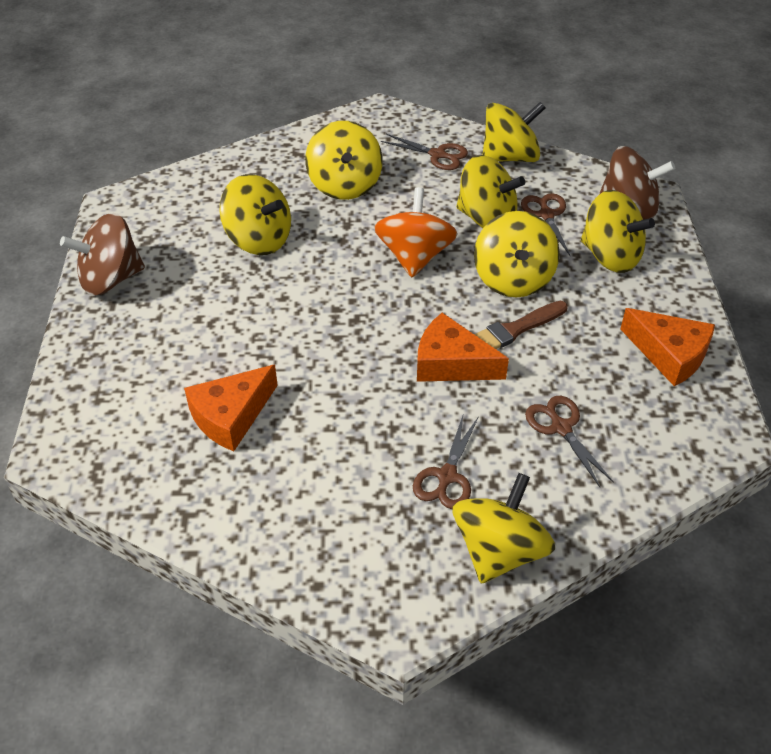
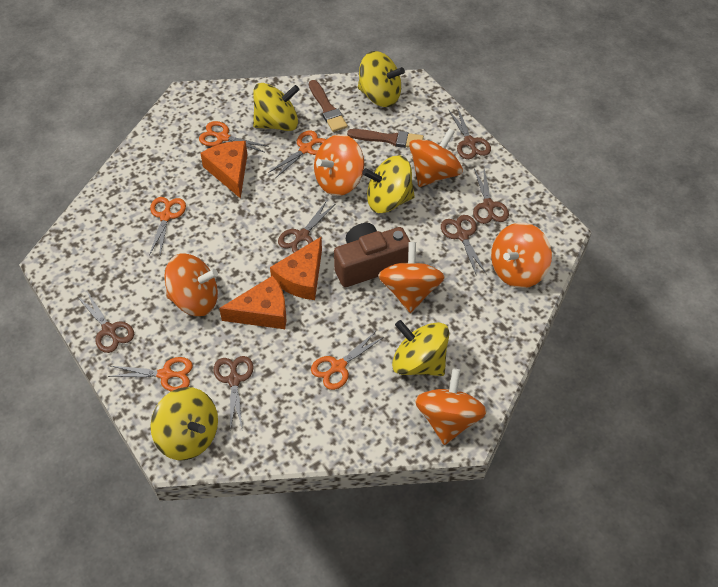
brown brush: [474,301,568,349] = 1 -> [309,80,348,132] [347,129,424,148] = 2
brown camera: none = 0 -> [334,223,410,287] = 1
brown scissors: [381,134,468,170] [413,413,479,509] [521,193,570,255] [525,396,614,487] = 4 -> [78,292,134,353] [213,356,253,430] [278,201,335,253] [441,215,486,276] [449,107,491,159] [473,168,509,224] = 6
brown spinning top: [60,213,145,296] [599,146,675,220] = 2 -> none = 0
orange scissors: none = 0 -> [108,357,193,391] [149,197,186,256] [199,121,269,152] [268,130,326,178] [311,330,384,390] = 5
orange spinning top: [374,188,458,278] = 1 -> [164,254,218,316] [314,134,364,196] [378,242,445,313] [409,128,463,187] [415,369,487,445] [491,223,552,288] = 6
yellow spinning top: [219,174,291,255] [305,121,382,200] [452,473,555,584] [456,155,525,228] [474,211,560,297] [483,102,546,162] [581,190,655,273] = 7 -> [150,387,218,460] [253,83,300,131] [358,51,405,107] [362,155,415,213] [392,320,449,376] = 5

